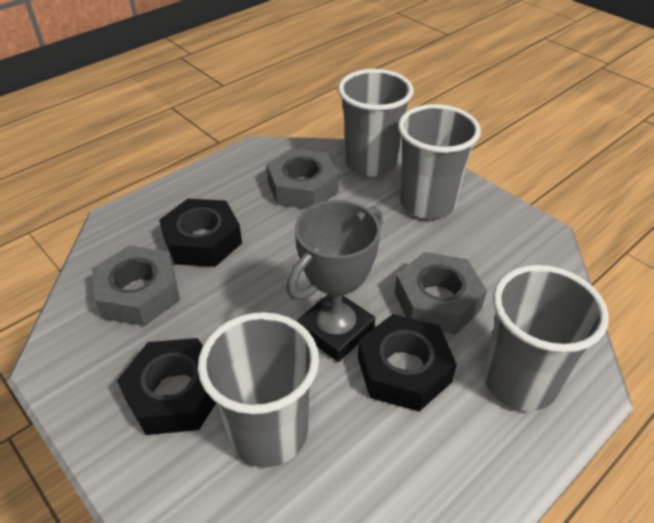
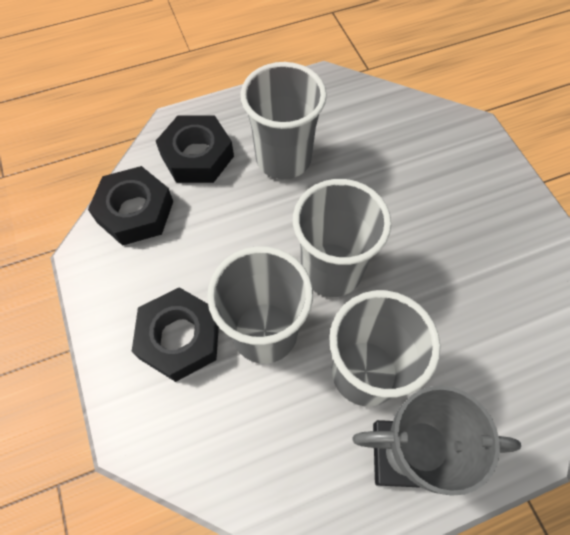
grey nut: [92,246,180,326] [267,148,339,209] [395,252,487,335] = 3 -> none = 0

